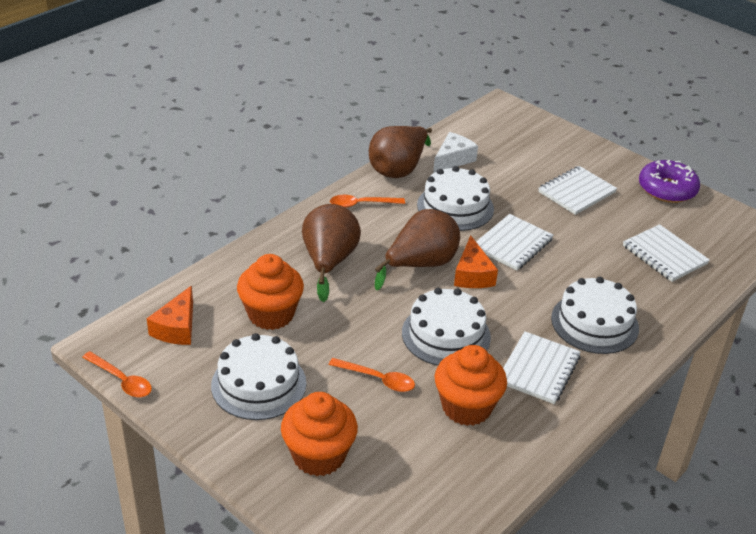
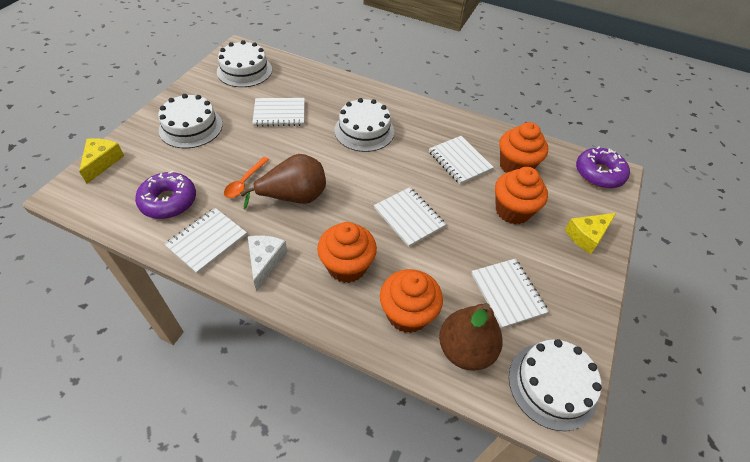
brown pear: [302,204,361,302] [369,126,432,178] [375,209,460,290] = 3 -> [240,154,326,209] [439,303,503,371] = 2
orange cheese: [147,286,193,345] [454,235,498,288] = 2 -> none = 0
orange cupcake: [237,254,304,330] [281,392,358,476] [435,345,507,426] = 3 -> [317,222,377,283] [380,269,443,333] [495,167,548,224] [499,122,548,173] = 4
orange spoon: [82,351,152,398] [329,358,415,392] [330,195,405,208] = 3 -> [224,157,269,198] = 1
purple donut: [639,160,700,203] = 1 -> [135,171,196,219] [576,146,630,188] = 2
white notebook: [476,214,554,270] [503,331,581,404] [538,166,617,215] [623,224,710,282] = 4 -> [164,208,247,274] [252,98,305,127] [374,187,446,247] [429,136,494,184] [471,259,549,329] = 5
yellow cheese: none = 0 -> [79,138,124,184] [565,213,616,254] = 2

